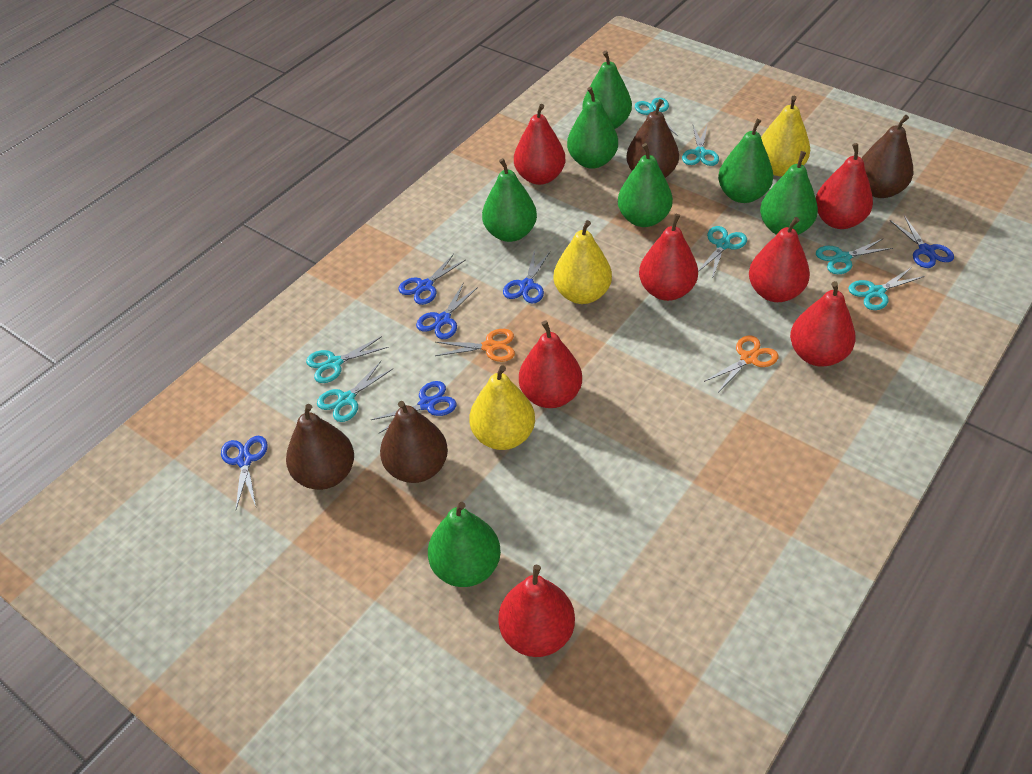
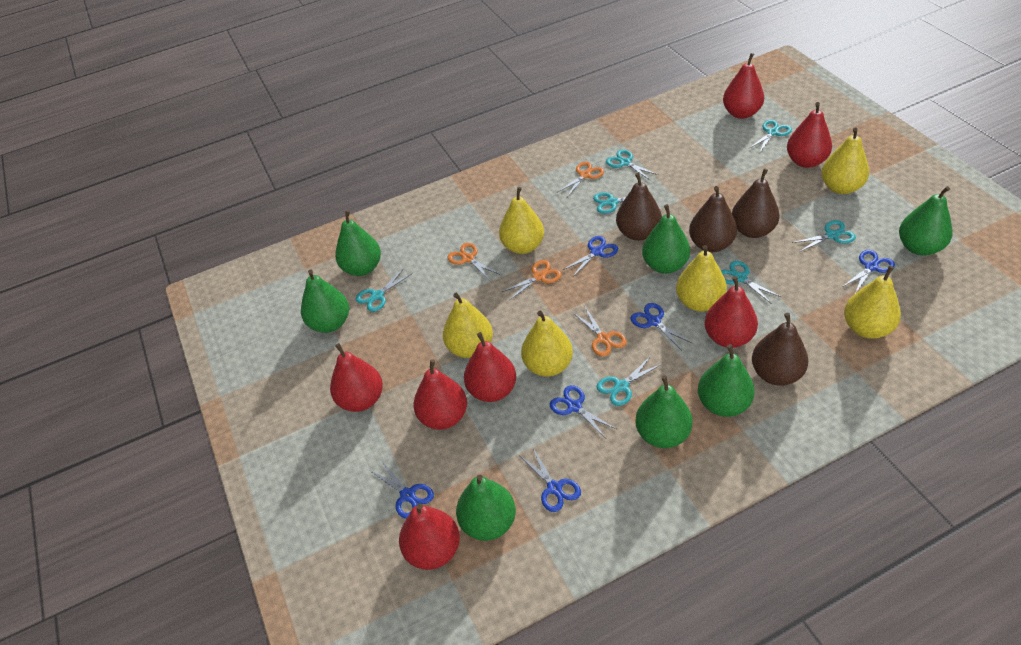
orange scissors: [435,329,515,362] [704,335,778,392] = 2 -> [448,243,501,281] [502,260,562,301] [558,161,604,197] [573,307,627,357] = 4
yellow pear: [469,365,535,450] [554,220,612,304] [761,96,810,176] = 3 -> [443,293,493,358] [499,187,544,254] [521,311,573,377] [676,245,727,312] [821,127,869,194] [844,266,901,339] = 6

